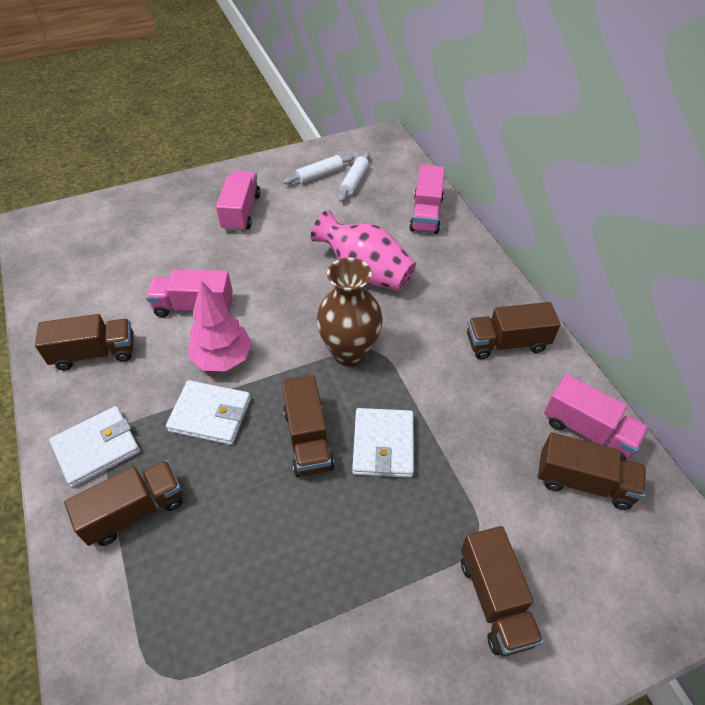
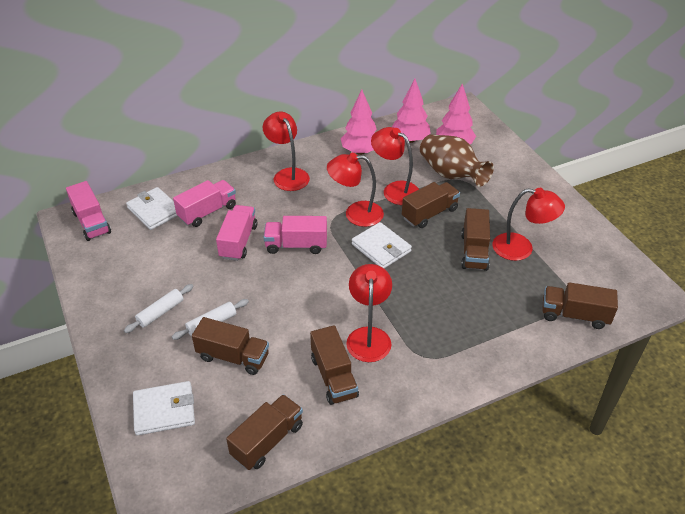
pink tree: [189,281,252,371] = 1 -> [341,90,377,155] [392,79,431,143] [436,83,476,144] = 3
pink vase: [311,210,416,291] = 1 -> none = 0
red lamp: none = 0 -> [263,112,310,191] [327,153,384,227] [346,264,392,362] [371,127,419,205] [492,188,565,261] = 5

